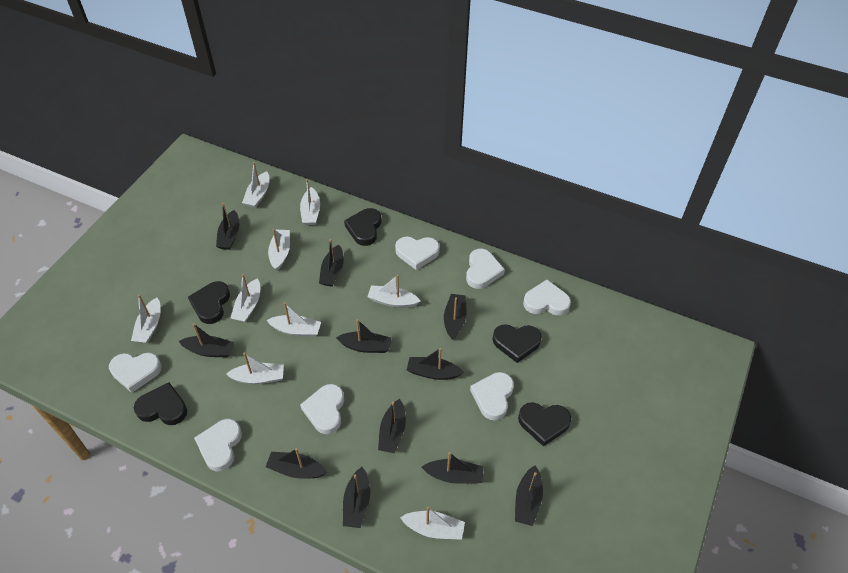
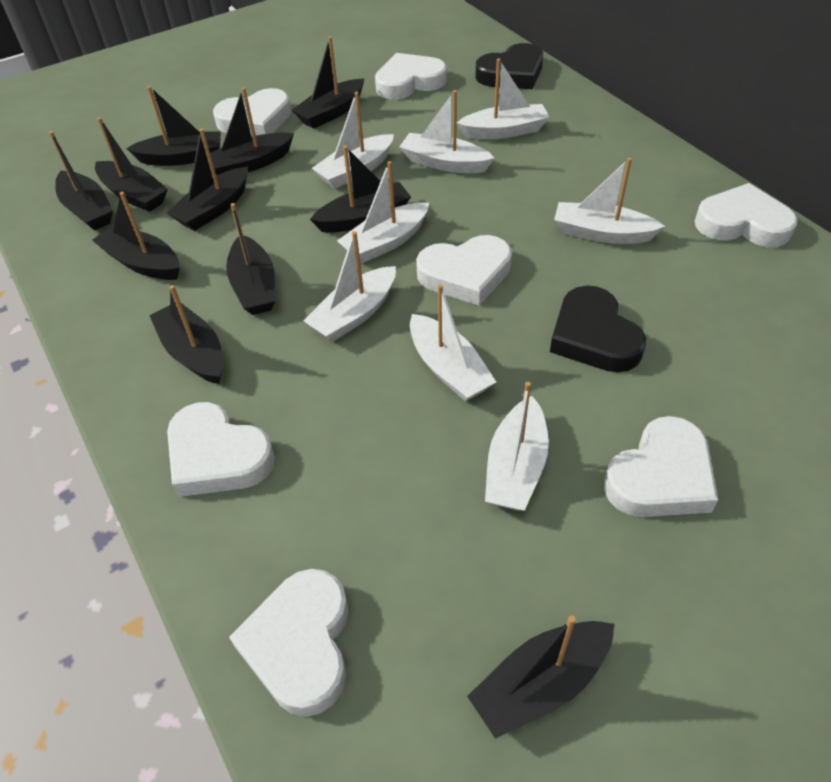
black heart: [134,382,187,425] [188,281,230,324] [344,208,381,246] [493,324,542,363] [518,402,571,446] = 5 -> [476,43,543,89] [550,285,646,372] = 2
white boat: [131,294,161,343] [226,352,284,384] [231,274,260,322] [242,162,269,208] [267,302,321,337] [268,229,290,271] [300,179,320,225] [367,275,420,308] [400,507,465,540] = 9 -> [304,231,396,342] [312,92,394,189] [337,161,429,264] [399,90,494,173] [410,284,496,401] [457,58,550,139] [485,382,549,511] [554,158,665,244] = 8

